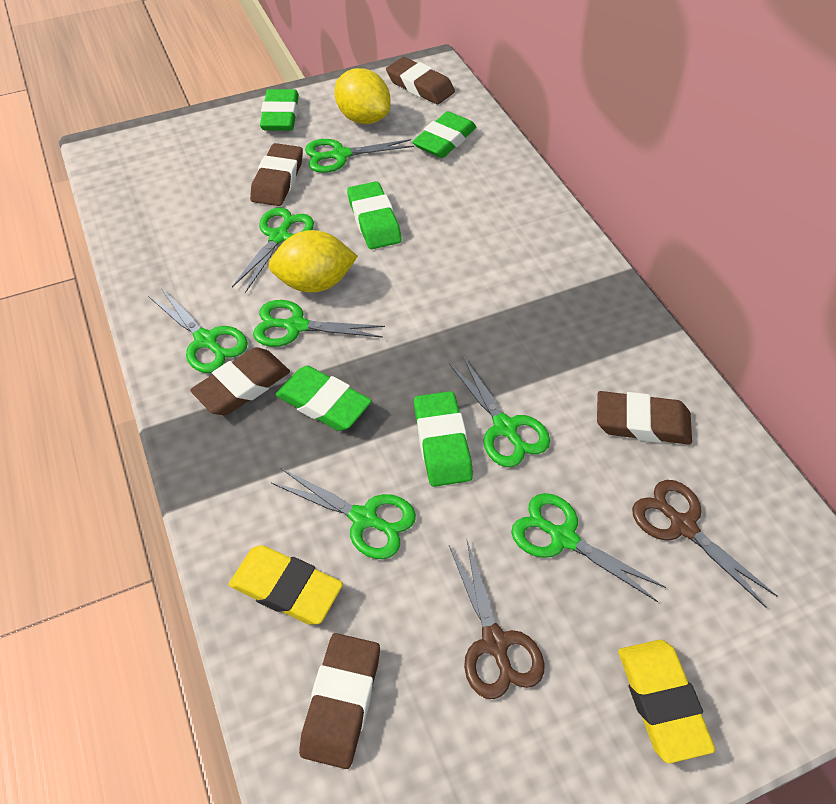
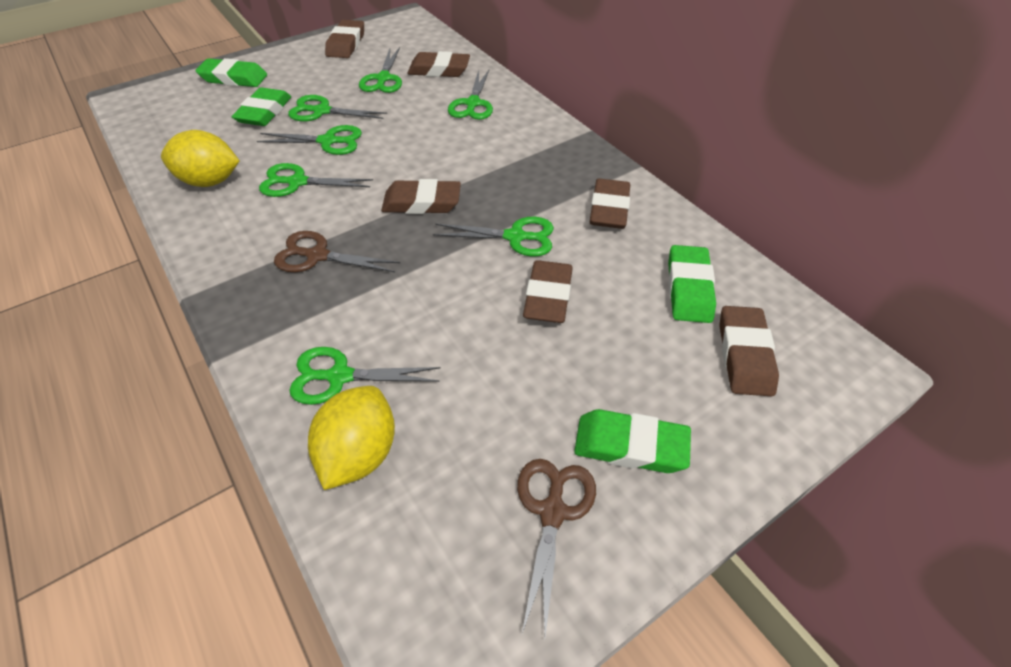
brown eraser: [190,347,290,415] [250,143,303,206] [299,633,380,769] [386,57,455,104] [597,391,692,445] = 5 -> [325,20,364,58] [381,179,461,214] [407,51,470,77] [523,260,573,323] [590,179,630,229] [719,306,779,396] = 6
green eraser: [260,89,299,131] [276,365,372,431] [347,181,402,249] [412,111,476,158] [414,391,473,487] = 5 -> [195,58,267,87] [232,88,291,126] [574,409,691,473] [668,245,716,323] = 4
yellow eraser: [229,545,343,625] [618,640,715,763] = 2 -> none = 0

